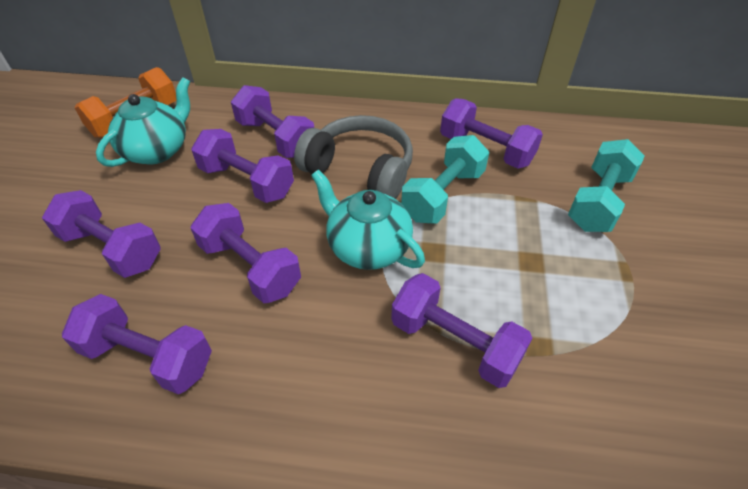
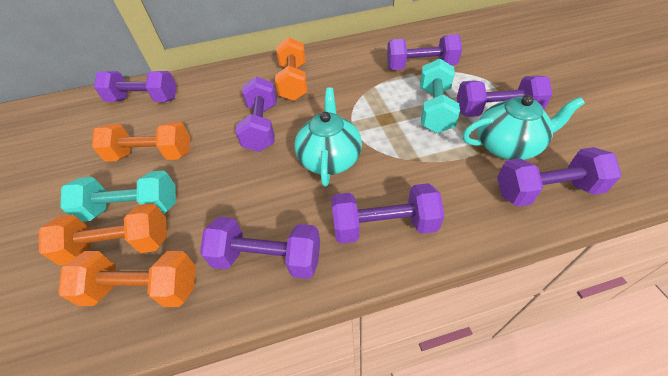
grey headphones: [294,115,413,199] = 1 -> none = 0
orange dumbbell: [75,67,176,138] = 1 -> [39,203,167,265] [58,251,196,307] [92,122,190,162] [275,37,307,101] = 4

